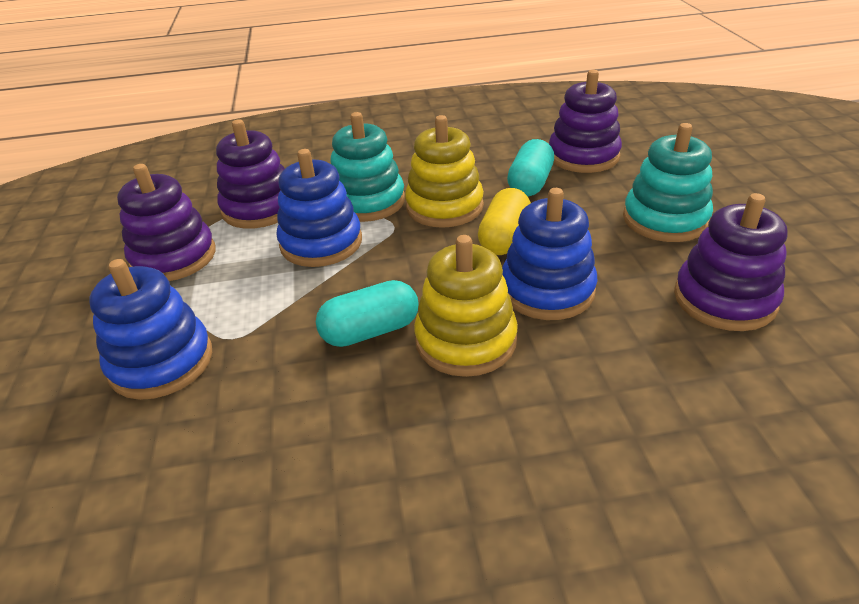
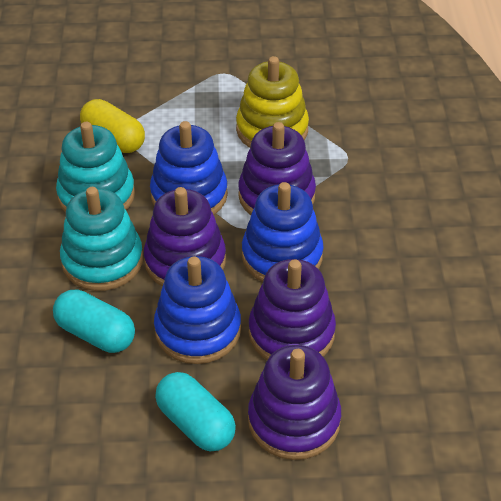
yellow stacking toy: [405,115,484,228] [414,235,518,377] = 2 -> [236,56,309,148] = 1

